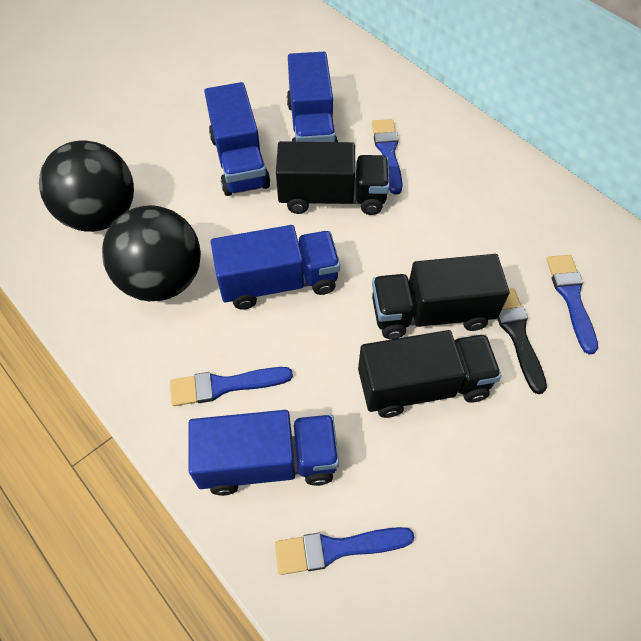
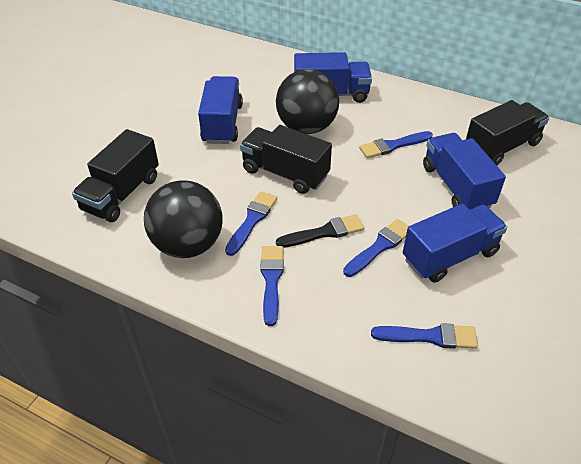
blue brush: [170,367,293,406] [275,527,414,575] [372,119,403,195] [546,255,598,354] = 4 -> [225,191,277,256] [260,246,284,326] [343,219,409,277] [359,131,433,158] [371,323,478,349] = 5

